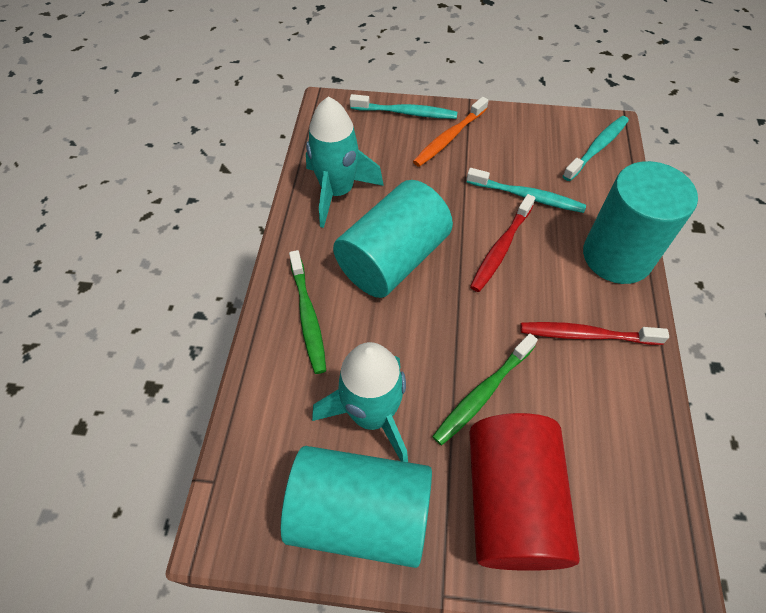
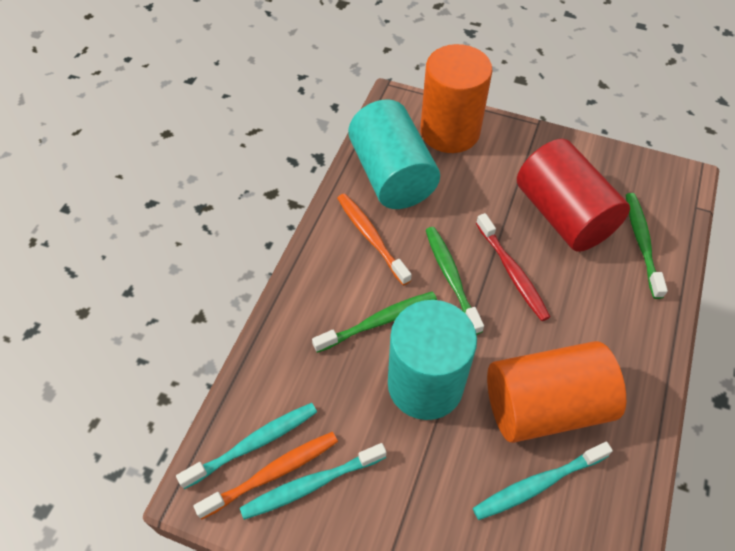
green toothbrush: [289,250,326,374] [432,333,538,445] = 2 -> [312,291,437,353] [426,227,484,335] [626,193,668,299] = 3
orange cylinder: none = 0 -> [420,44,492,153] [487,341,626,443] = 2
orange toothbrush: [413,97,489,167] = 1 -> [193,432,338,519] [337,193,412,286] = 2
red toothbrush: [470,194,535,292] [520,322,669,345] = 2 -> [476,213,550,321] = 1
turquoise cylinder: [281,446,432,568] [333,180,453,298] [583,161,698,284] = 3 -> [348,99,440,209] [388,300,477,420] = 2
turquoise rocket: [306,97,384,228] [312,342,408,462] = 2 -> none = 0

